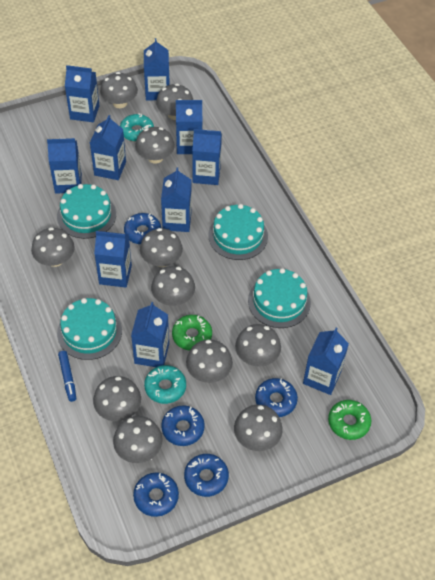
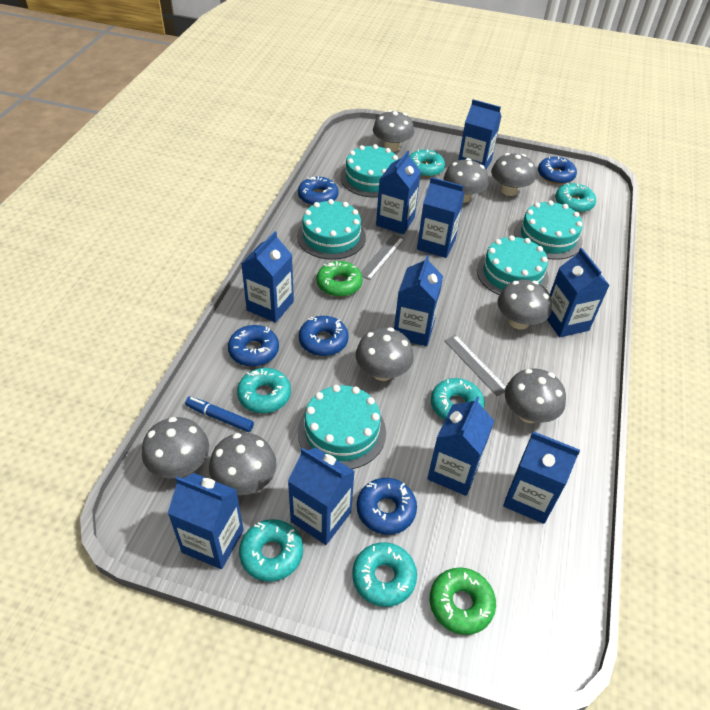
grey mushroom: [31,227,75,267] [93,376,141,421] [100,72,138,108] [113,416,163,463] [135,127,175,164] [140,228,183,267] [151,266,195,306] [156,84,193,120] [186,339,233,383] [234,405,283,451] [235,324,281,366] = 11 -> [142,417,209,478] [209,433,277,495] [356,327,414,381] [373,110,414,152] [444,158,488,203] [491,153,536,196] [497,280,552,329] [505,368,566,423] = 8
grey ruler: none = 0 -> [361,234,404,280] [444,335,506,396] = 2
turquoise cake: [57,184,116,239] [57,298,122,360] [208,204,268,260] [248,268,311,328] = 4 -> [297,199,366,260] [298,385,386,469] [340,144,398,197] [477,235,549,295] [514,200,583,260] = 5
turquoise donut: [120,113,154,142] [144,365,186,404] = 2 -> [237,368,291,413] [239,519,303,582] [352,542,417,607] [409,149,445,177] [431,378,485,420] [555,183,596,213] = 6

